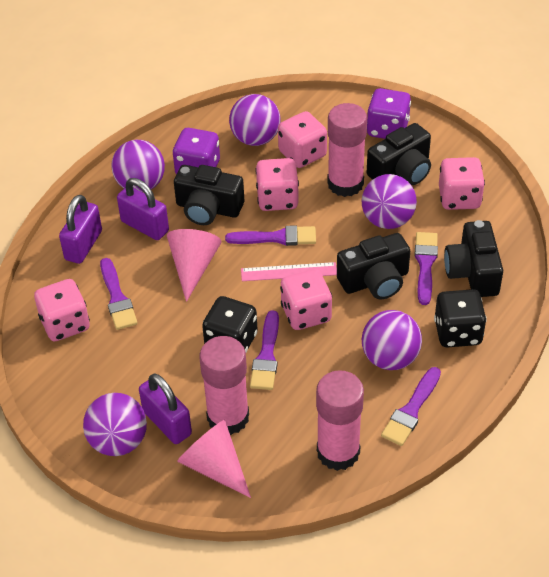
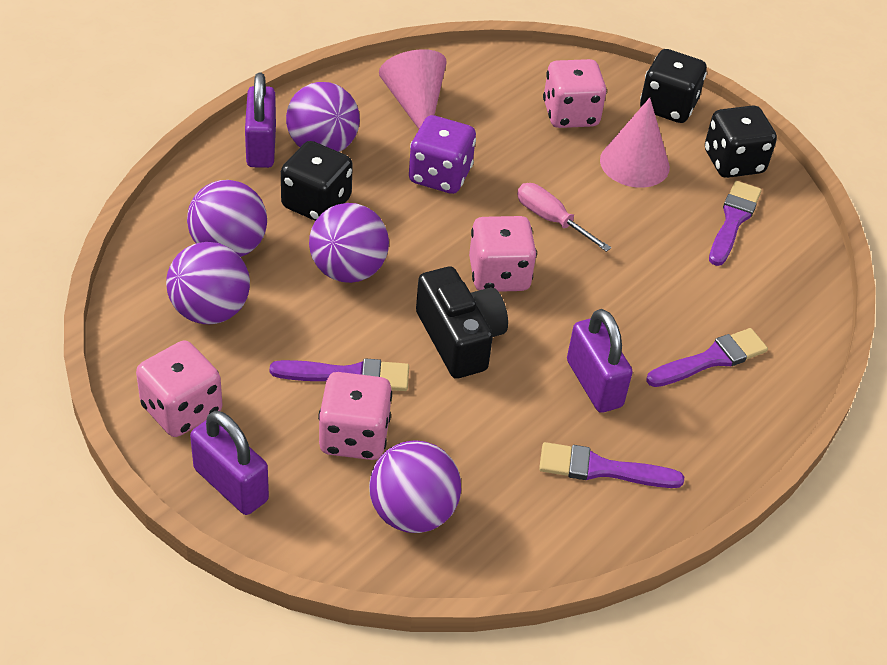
black camera: [174,165,244,225] [337,233,410,299] [367,123,431,185] [444,220,503,297] = 4 -> [416,266,508,379] = 1
black dice: [202,296,258,352] [434,289,487,347] = 2 -> [281,141,353,221] [640,49,707,123] [705,105,777,178] = 3
pink dice: [34,279,90,342] [255,158,299,211] [278,111,327,168] [280,269,332,330] [439,157,485,210] = 5 -> [136,340,222,437] [318,372,392,460] [469,216,537,292] [543,59,607,128] = 4
pink glue stick: [200,336,249,435] [316,370,364,471] [327,103,367,197] = 3 -> none = 0
pink ruler: [241,262,337,281] = 1 -> none = 0
pink screwdriver: none = 0 -> [517,183,611,252] = 1
purple brush: [100,258,138,330] [225,225,316,246] [250,310,279,390] [381,367,441,446] [415,232,438,305] = 5 -> [270,358,409,391] [539,442,684,488] [646,328,768,387] [709,181,762,266] = 4
purple dice: [173,128,220,174] [367,88,411,139] = 2 -> [409,115,476,194] = 1

